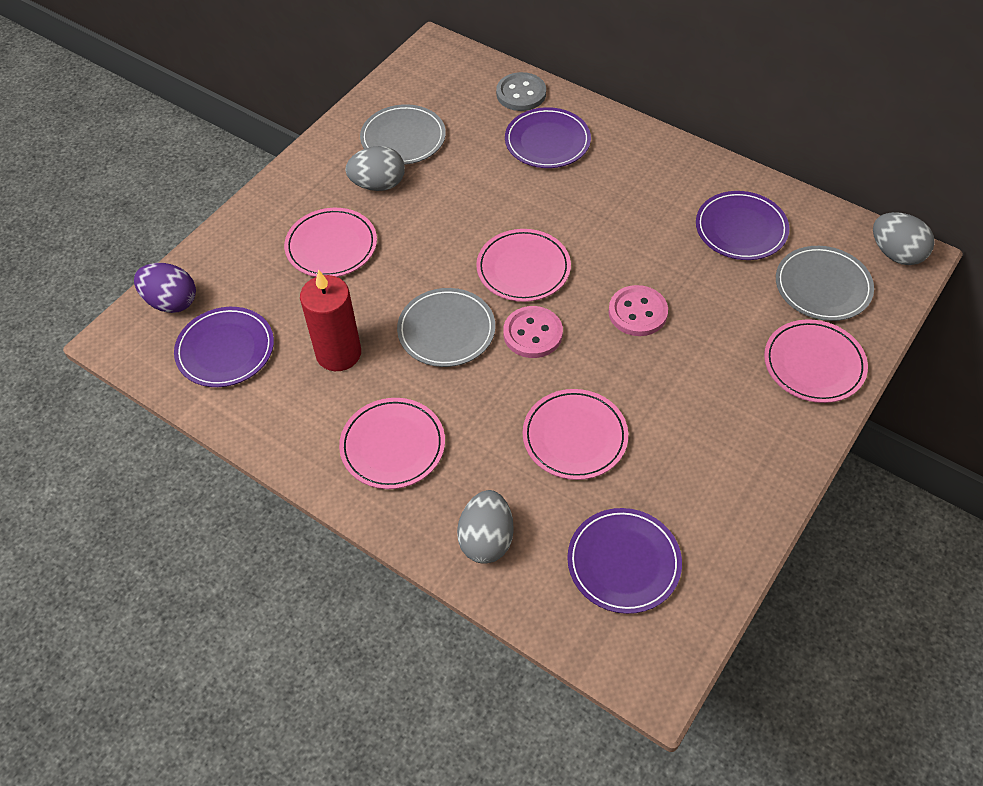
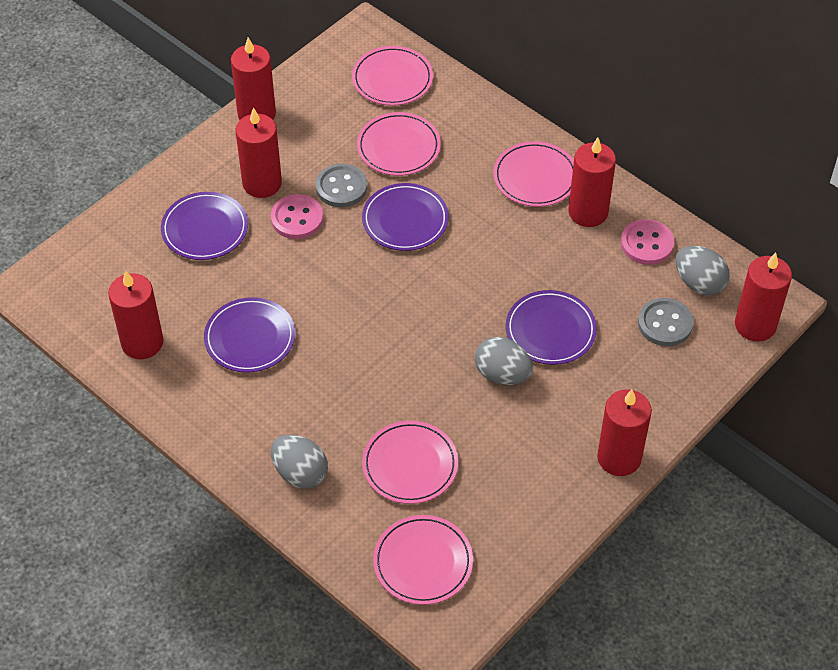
grey button: [496,72,546,111] = 1 -> [316,164,367,207] [638,298,694,346] = 2
grey plate: [360,104,446,165] [397,288,495,367] [776,246,874,321] = 3 -> none = 0
purple egg: [134,263,196,313] = 1 -> none = 0
red candle: [300,269,361,371] = 1 -> [108,271,163,359] [231,37,276,120] [236,107,282,198] [568,137,616,227] [597,389,652,476] [735,253,792,342] = 6

